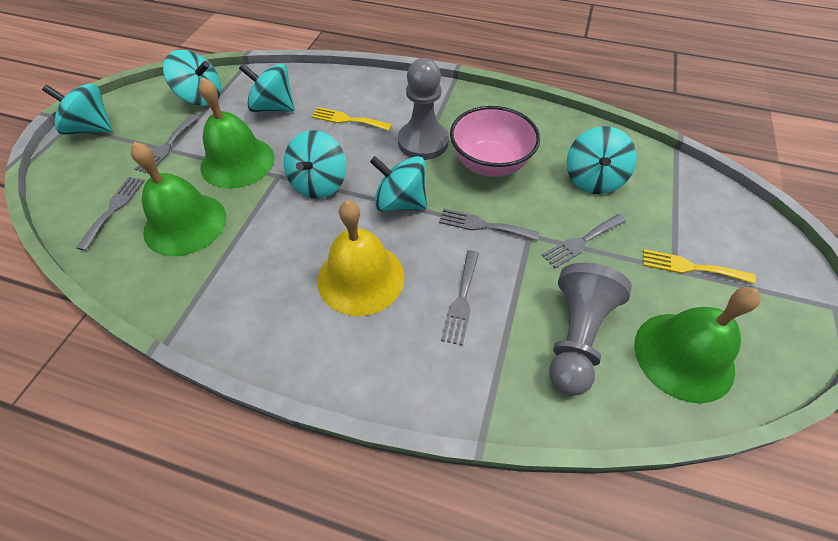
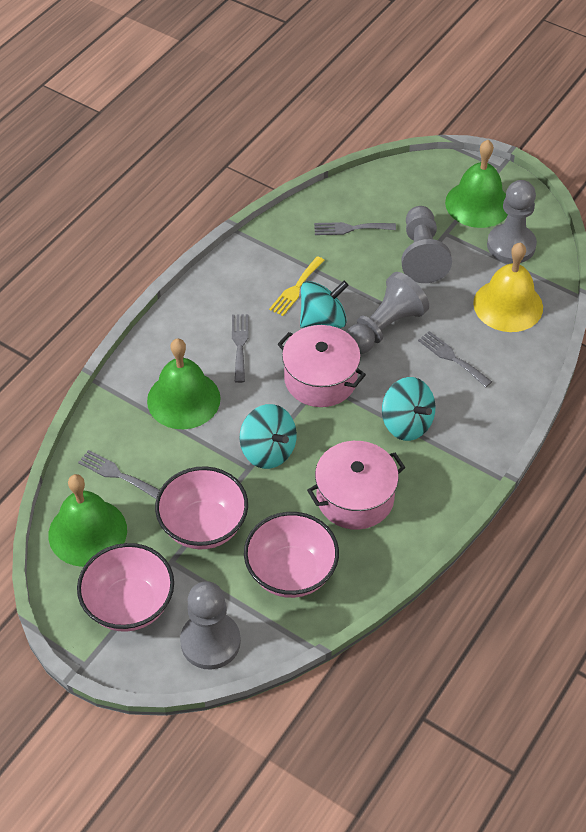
grey fork: [76,177,145,251] [135,115,199,174] [439,208,539,241] [441,250,479,346] [542,214,626,268] = 5 -> [78,450,160,499] [232,314,249,383] [314,222,396,235] [418,331,492,387] = 4
grey pawn: [398,58,449,160] [549,263,632,396] = 2 -> [180,581,241,670] [347,272,429,354] [401,206,452,283] [487,180,537,264] = 4
pink bowl: [450,106,540,177] = 1 -> [77,543,174,632] [155,466,248,550] [244,512,339,598] = 3
pink pot: none = 0 -> [277,325,366,407] [307,441,405,530] = 2
turquoise spinning top: [42,84,112,135] [163,50,221,106] [239,64,295,112] [284,130,346,199] [370,156,427,212] [566,126,637,194] = 6 -> [240,404,297,469] [300,281,349,328] [382,377,435,441] = 3
yellow fork: [311,107,392,131] [643,249,756,284] = 2 -> [269,256,325,316] = 1

